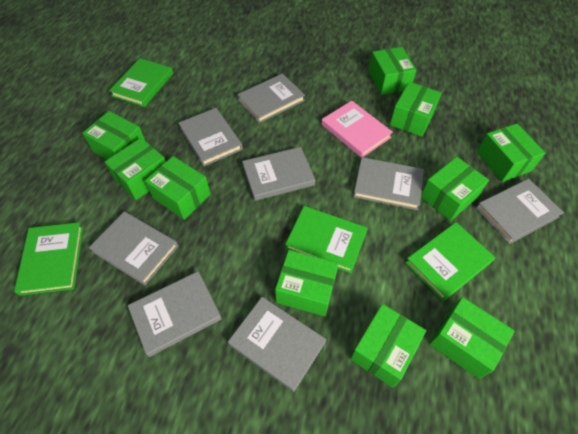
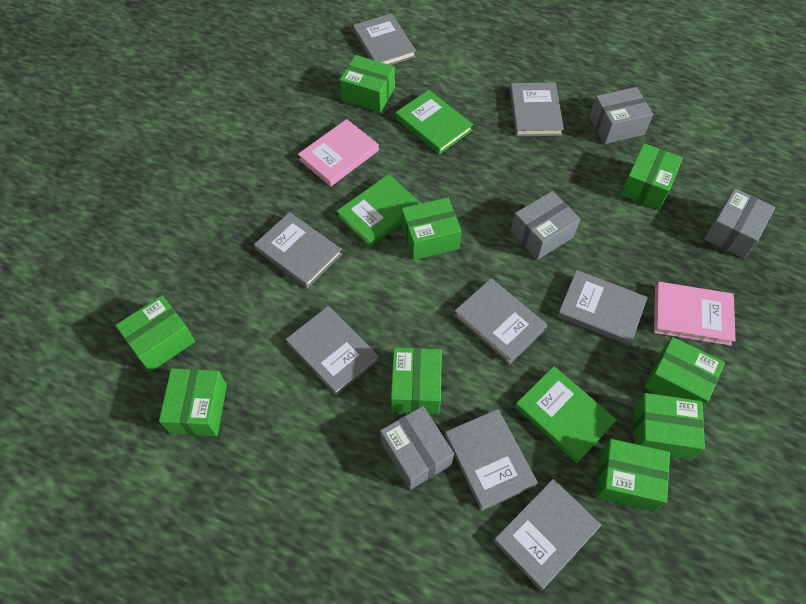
green book: [14,222,83,296] [109,58,173,107] [285,206,368,273] [405,222,495,301] = 4 -> [336,174,421,247] [395,90,473,154] [515,366,617,463] = 3
green box: [82,111,145,159] [105,138,166,200] [145,156,211,220] [275,250,339,316] [350,304,426,387] [369,47,417,95] [390,82,442,137] [421,157,489,221] [429,297,514,379] [477,123,545,182] = 10 -> [115,295,195,372] [159,368,227,436] [340,55,395,113] [391,347,442,414] [401,197,461,260] [596,439,670,512] [620,143,683,210] [634,393,705,460] [644,337,725,406] = 9
grey box: none = 0 -> [380,406,454,490] [511,191,580,260] [589,87,653,144] [704,188,775,259] = 4
pink book: [321,101,393,157] = 1 -> [298,119,379,187] [654,282,736,346] = 2

